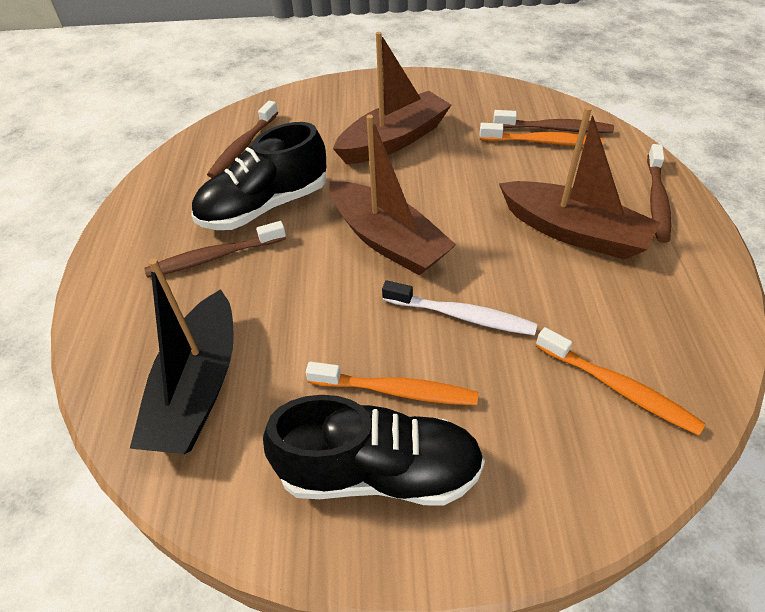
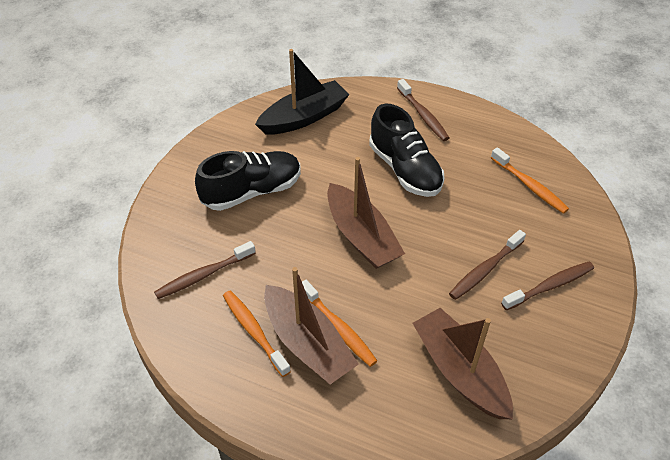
white toothbrush: [382,280,537,335] = 1 -> none = 0

